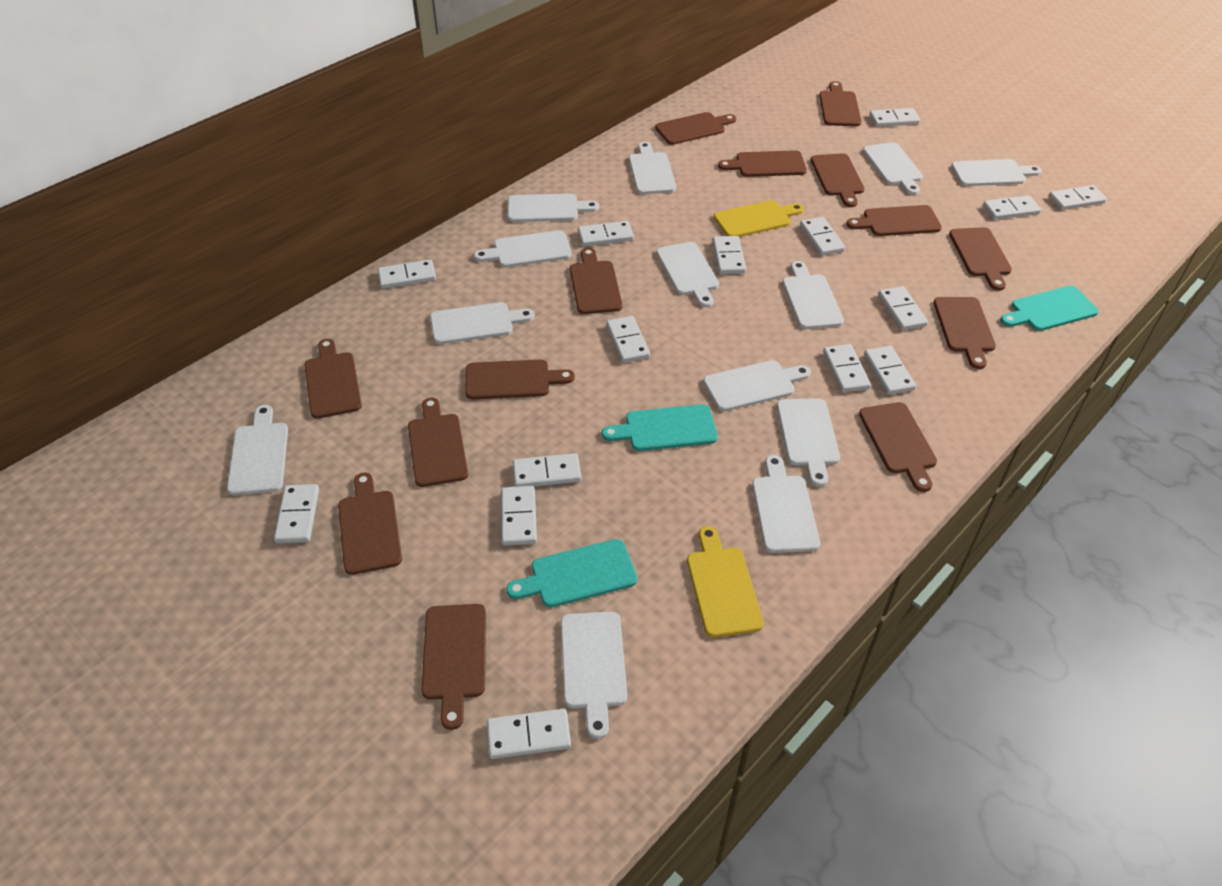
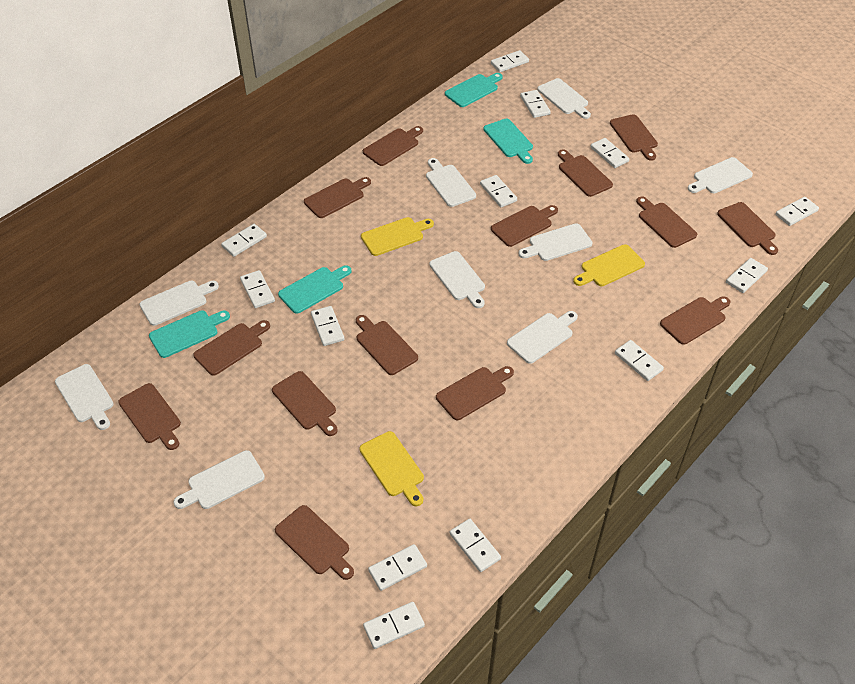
turquoise cutting board: [506,539,637,607] [602,404,718,451] [1000,286,1099,331] = 3 -> [149,310,230,358] [278,265,351,314] [445,73,503,107] [484,119,533,164] = 4
white cutting board: [227,405,288,496] [430,302,535,344] [474,230,572,267] [508,193,599,222] [561,612,627,739] [629,142,676,194] [656,242,719,307] [703,360,811,411] [752,455,820,553] [777,398,840,487] [782,261,844,329] [863,142,923,195] [951,159,1042,186] = 13 -> [55,364,114,430] [139,281,219,326] [173,450,265,509] [426,158,476,207] [429,251,485,308] [507,311,578,364] [518,223,593,261] [537,78,591,119] [688,157,753,193] = 9
white domino: [274,484,319,543] [377,260,436,289] [487,709,571,759] [501,486,537,546] [513,453,581,487] [578,221,634,246] [606,316,650,363] [713,236,746,274] [800,217,845,256] [823,344,871,392] [864,346,916,395] [869,108,920,127] [878,286,928,330] [983,195,1041,220] [1049,185,1107,210] = 15 -> [221,224,267,257] [240,270,275,308] [311,306,345,346] [363,602,425,649] [368,544,427,591] [450,519,501,572] [480,175,517,207] [491,50,529,72] [520,90,551,118] [590,138,629,168] [615,340,664,381] [726,258,768,293] [775,197,819,226] = 13
yellow cutting board: [687,526,764,638] [714,200,804,237] = 2 -> [359,431,424,506] [361,217,434,256] [573,244,645,286] = 3

